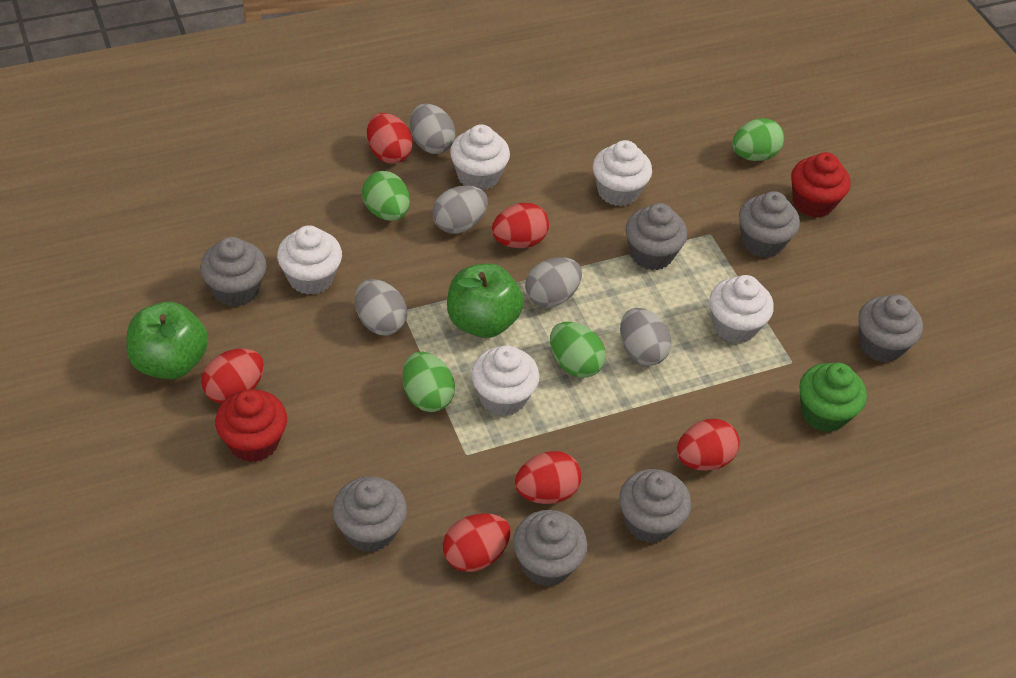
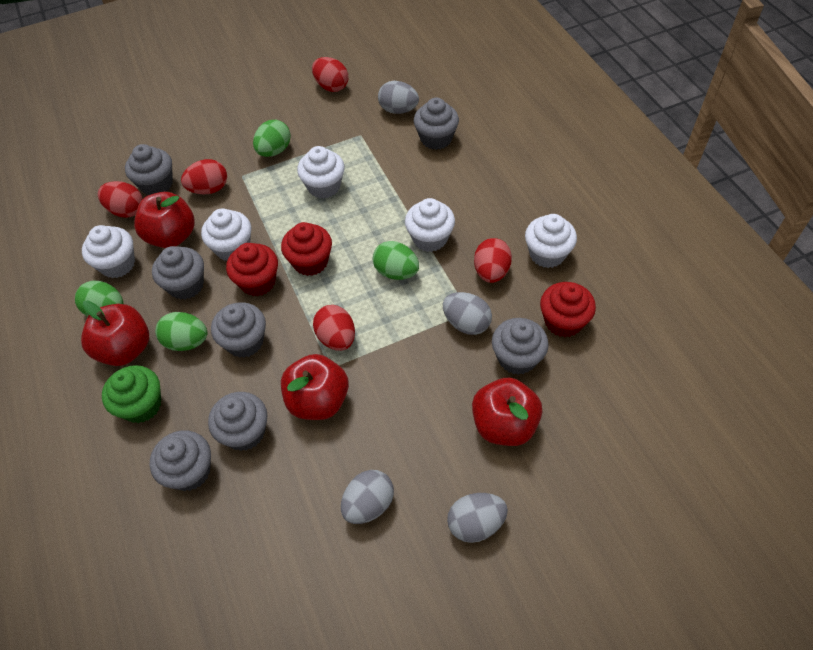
green apple: [126,302,208,379] [447,264,524,338] = 2 -> none = 0
grey egg: [355,279,407,335] [410,104,455,154] [432,186,488,234] [525,257,582,307] [620,308,671,366] = 5 -> [341,470,394,524] [378,81,419,114] [443,292,492,335] [447,493,508,543] = 4
red apple: none = 0 -> [81,300,149,366] [134,192,195,248] [281,354,349,420] [472,378,542,446] = 4
red cupcake: [215,389,287,462] [791,152,850,218] = 2 -> [226,243,278,296] [281,222,332,276] [540,282,596,337] = 3
red egg: [201,349,264,404] [367,113,413,163] [443,513,511,572] [492,203,549,248] [515,451,581,504] [677,419,740,471] = 6 -> [98,181,143,218] [181,159,227,194] [312,57,348,92] [313,305,355,351] [474,238,512,283] = 5

